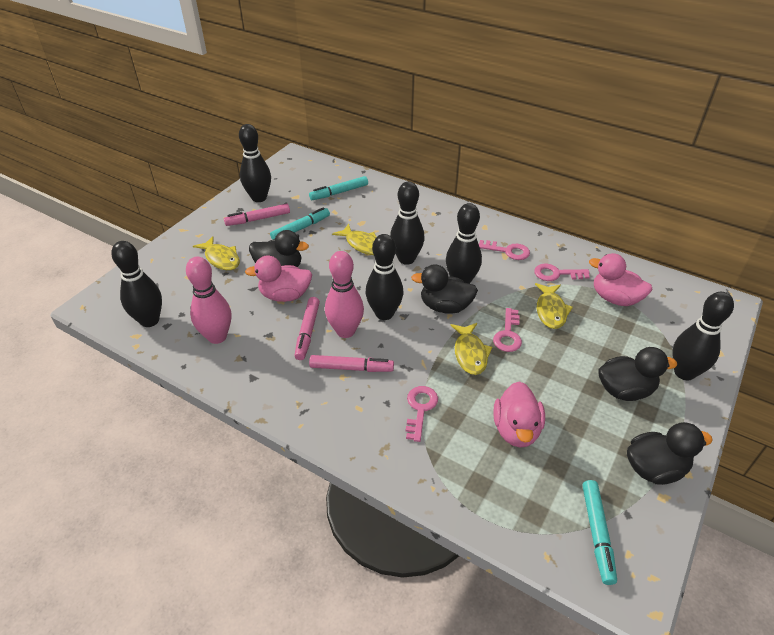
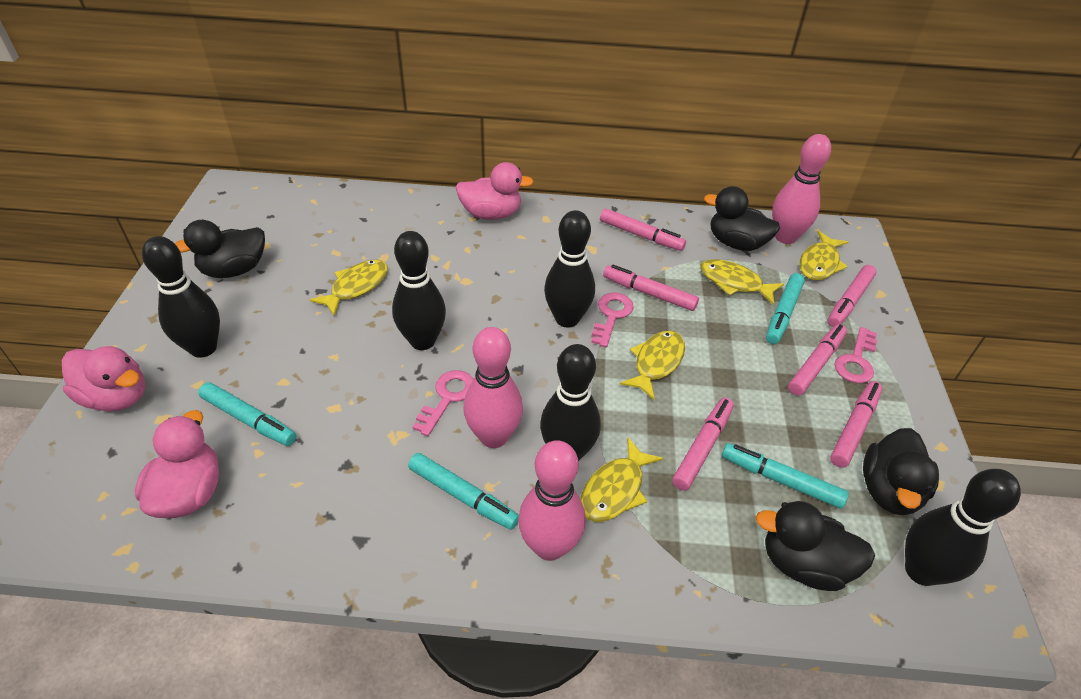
black bowling pin: [111,241,162,327] [239,124,271,202] [366,234,403,320] [390,181,425,265] [446,203,482,284] [672,292,734,381] = 6 -> [142,236,220,358] [392,231,446,350] [540,344,601,461] [544,210,595,328] [905,469,1021,586] = 5
pink bowling pin: [186,257,231,344] [325,251,364,338] = 2 -> [463,327,523,448] [518,440,585,561] [772,134,831,244] = 3
pink key: [406,386,438,442] [478,240,530,260] [493,308,522,352] [534,264,590,281] = 4 -> [413,370,473,436] [591,292,634,347] [835,327,877,383] = 3
pink marker: [224,204,290,226] [294,297,320,360] [309,355,394,372] = 3 -> [600,208,686,251] [603,265,699,311] [672,398,734,491] [788,324,847,396] [828,265,876,327] [830,381,882,468] = 6
turquoise marker: [270,207,330,240] [309,176,368,200] [582,480,617,585] = 3 -> [198,382,296,446] [408,453,519,530] [722,443,849,509] [766,273,805,344] = 4
yellow fish: [193,236,240,270] [332,224,376,255] [450,323,492,375] [535,283,573,329] = 4 -> [309,260,388,316] [580,437,663,522] [620,330,685,400] [700,259,784,305] [800,231,848,280] = 5

